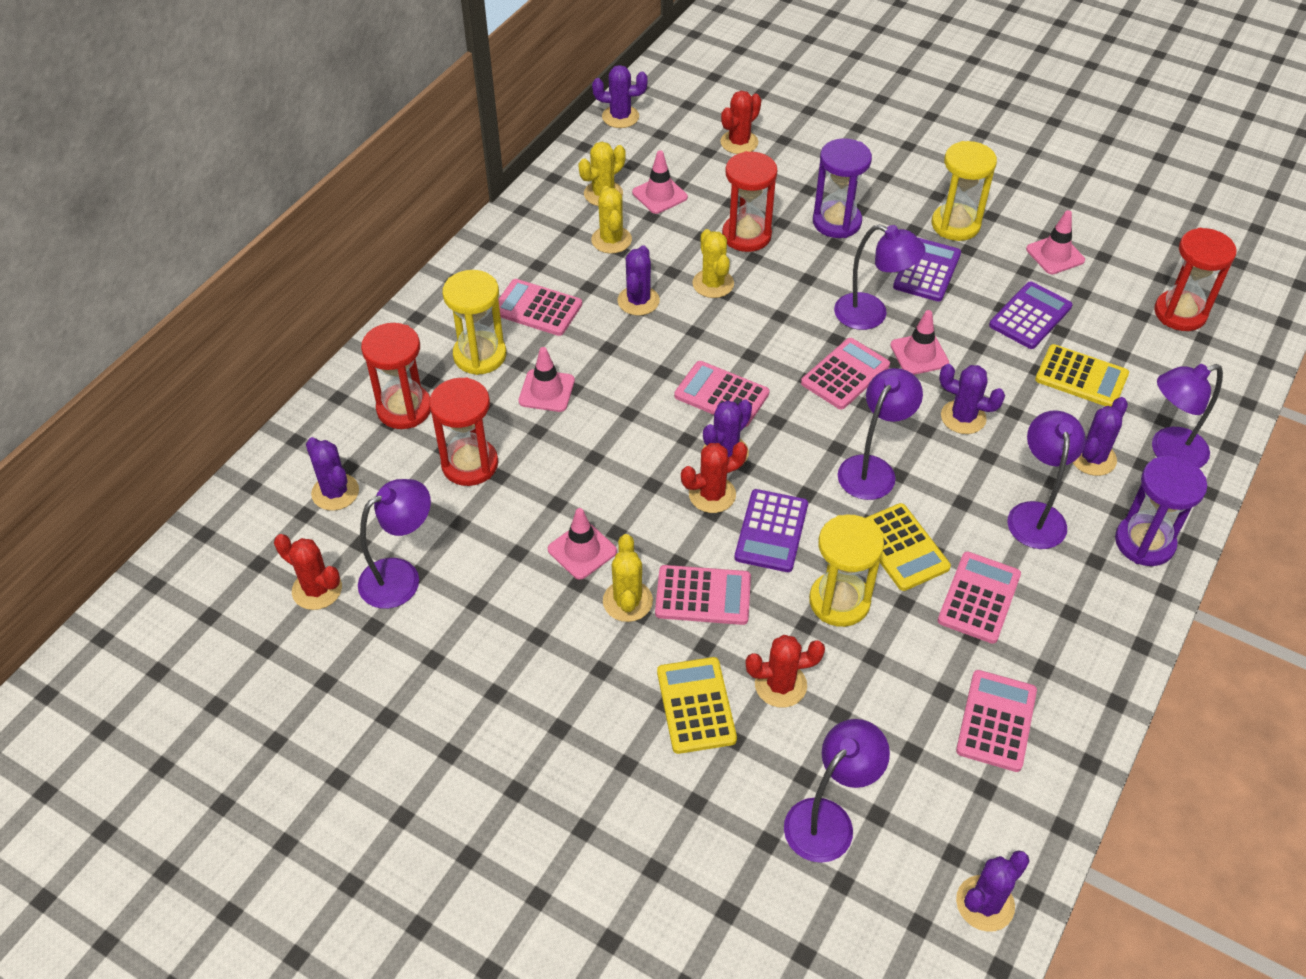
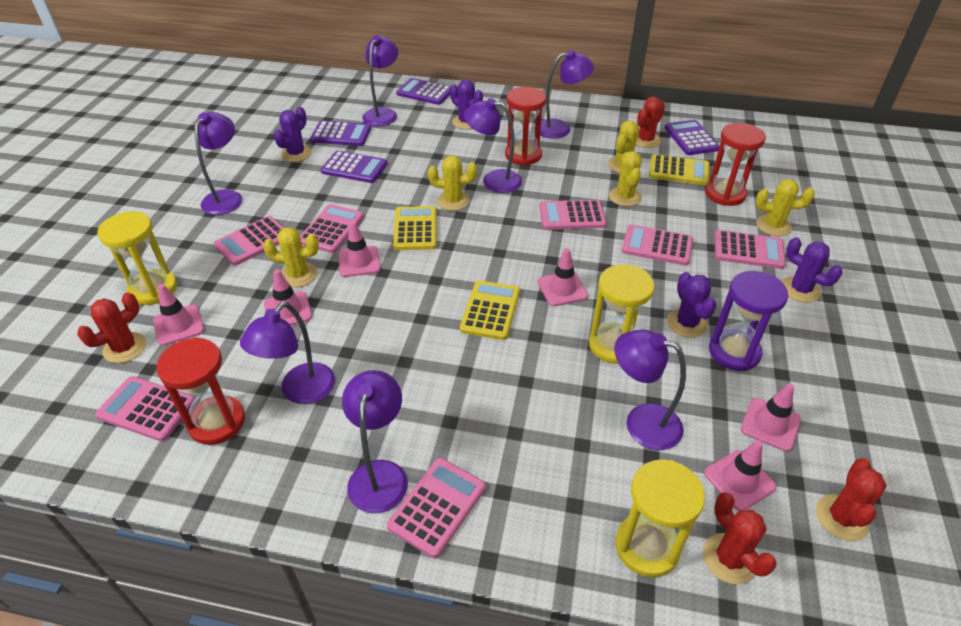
pink calculator: [498,279,582,336] [655,565,751,625] [674,361,770,427] [801,338,890,410] [938,551,1021,644] [956,670,1037,772] = 6 -> [95,376,195,442] [214,216,284,266] [300,204,364,253] [387,458,486,558] [539,200,606,230] [622,224,693,266] [715,230,786,269] = 7
pink traffic cone: [519,347,575,412] [548,508,617,580] [632,150,688,214] [890,310,949,375] [1026,210,1085,274] = 5 -> [153,284,204,346] [264,269,312,325] [338,221,381,277] [538,248,588,306] [704,440,777,511] [741,383,801,452] = 6
purple cactus: [306,437,359,511] [592,65,648,128] [618,245,660,316] [703,399,752,463] [939,364,1005,434] [956,850,1029,932] [1072,397,1128,476] = 7 -> [274,107,312,162] [450,79,483,129] [667,272,717,338] [782,237,843,303] = 4
purple calculator: [734,489,808,572] [893,238,961,302] [989,281,1073,349] = 3 -> [310,121,371,146] [321,151,387,183] [396,78,451,105] [665,120,720,155] = 4
purple hourglass: [813,138,872,238] [1115,456,1207,566] = 2 -> [709,271,788,371] = 1
purple lamp: [358,479,431,609] [784,719,890,863] [834,224,925,330] [838,368,923,500] [1007,410,1086,549] [1152,364,1223,468] = 6 -> [195,112,242,215] [240,302,335,404] [342,370,408,513] [362,35,398,126] [464,98,522,193] [540,50,594,139] [615,330,686,450] = 7
red hourglass: [361,323,431,429] [429,377,498,486] [722,151,777,252] [1154,228,1236,331] = 4 -> [156,337,245,445] [505,87,546,166] [705,123,766,206] = 3
yellow cactus: [578,142,626,206] [591,186,632,254] [603,534,653,622] [692,229,734,298] = 4 -> [263,227,319,287] [428,155,477,211] [608,121,639,173] [609,151,642,206] [756,179,815,236] = 5

